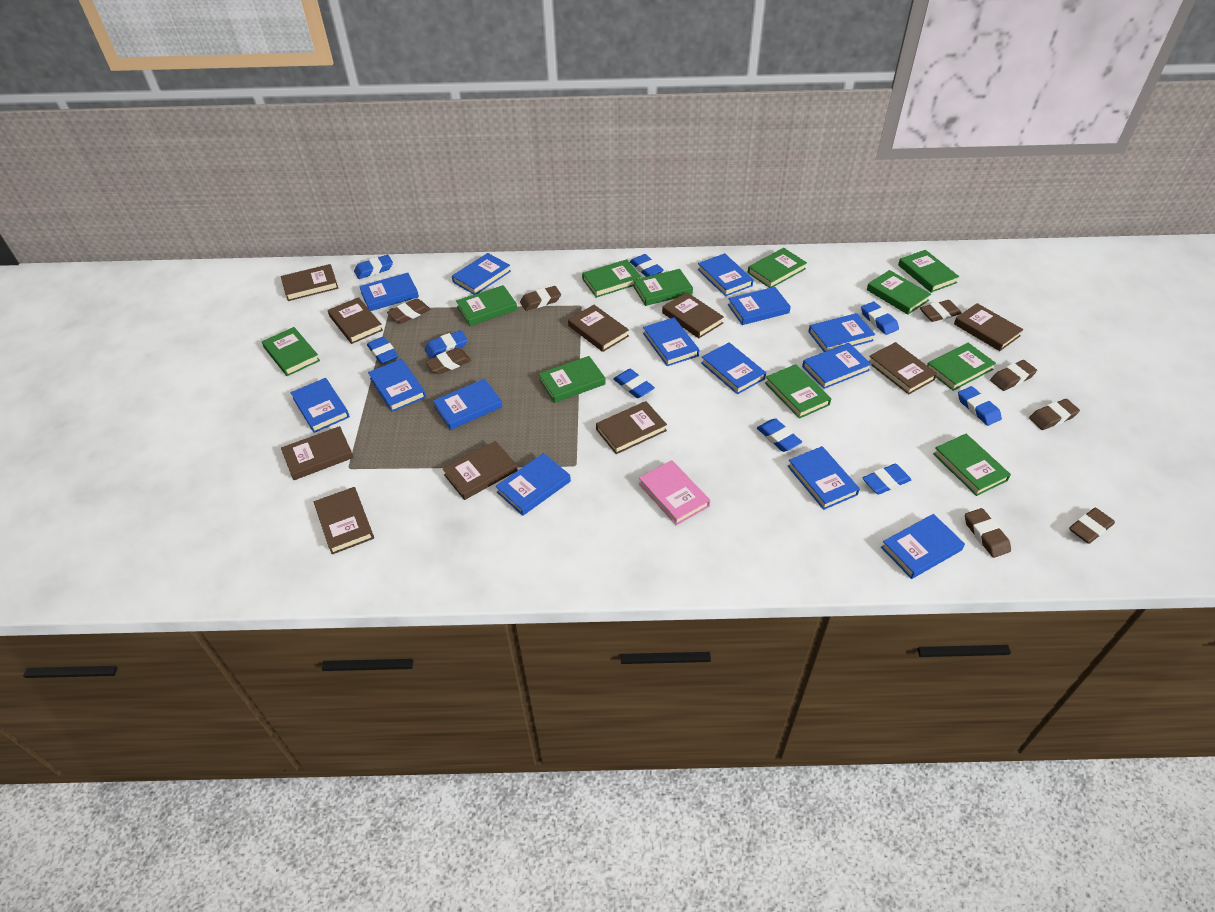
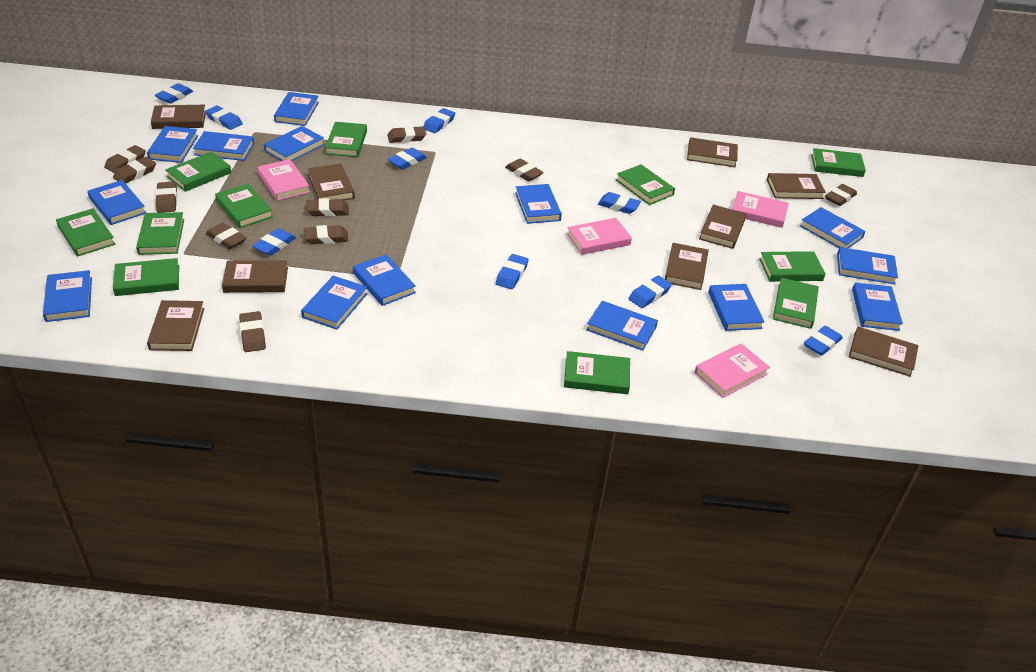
brown book: [281,264,338,301] [281,426,354,480] [314,487,374,554] [328,297,383,344] [443,441,518,500] [568,305,629,352] [596,401,667,454] [662,292,724,338] [869,342,937,395] [954,303,1024,351] = 10 -> [147,300,204,351] [151,105,206,129] [222,260,288,293] [308,163,355,200] [665,243,709,290] [687,137,738,167] [699,205,746,249] [767,173,826,199] [849,327,918,377] = 9
brown eraser: [387,298,430,323] [425,348,471,374] [520,286,561,311] [920,300,962,322] [965,508,1011,558] [990,360,1037,391] [1029,399,1080,430] [1069,508,1115,544] = 8 -> [104,145,146,173] [113,157,156,183] [155,182,177,213] [206,223,247,249] [239,311,266,352] [304,225,349,244] [306,199,349,217] [387,126,426,143] [505,159,544,181] [825,184,857,206] = 10
pink book: [639,460,710,525] = 1 -> [258,159,310,201] [567,218,632,255] [694,343,770,398] [732,191,789,228] = 4

